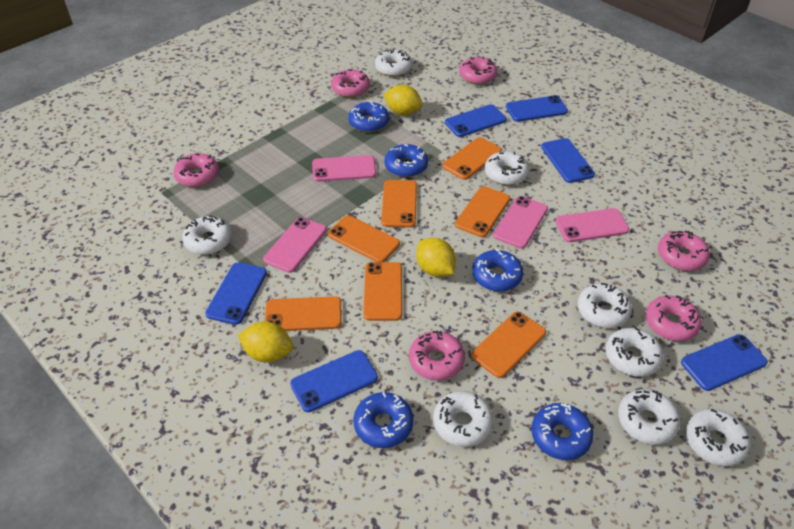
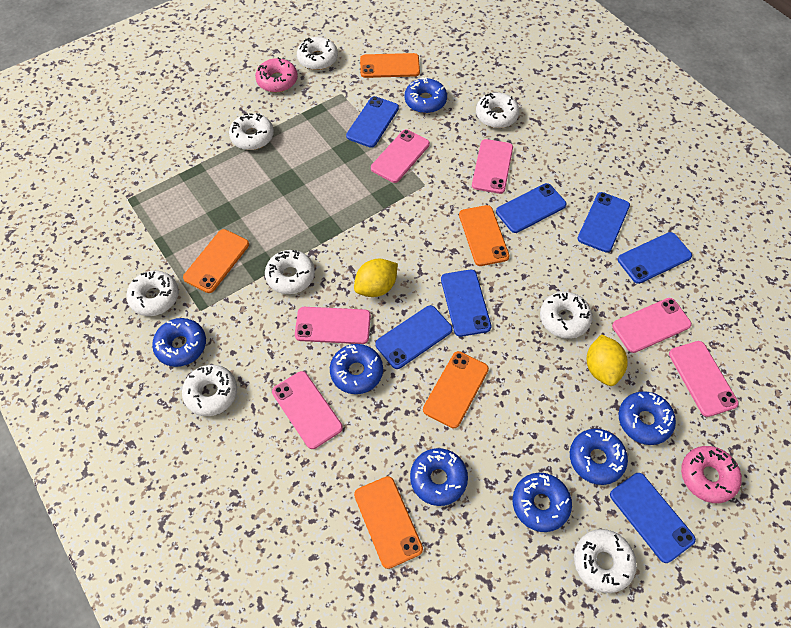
blue donut: [348,101,389,132] [353,392,414,448] [384,144,428,177] [472,249,523,292] [532,403,593,460] = 5 -> [152,318,206,367] [330,344,383,394] [405,77,447,113] [410,448,468,506] [513,473,572,532] [570,429,628,485] [619,391,676,445] = 7
blue phone: [205,262,267,325] [290,350,378,412] [445,104,507,137] [506,95,568,122] [541,138,595,183] [681,334,768,391] = 6 -> [346,96,399,148] [375,305,453,369] [441,270,491,337] [496,183,566,233] [577,192,630,253] [610,473,696,563] [618,232,692,284] = 7
orange phone: [265,296,341,331] [328,215,400,262] [363,262,402,321] [381,180,417,228] [442,137,502,180] [455,186,510,237] [471,311,546,378] = 7 -> [183,229,249,293] [354,476,423,569] [360,53,420,78] [423,351,489,428] [459,205,509,266] = 5
pink donut: [174,153,219,187] [331,69,370,97] [409,330,465,380] [459,57,497,84] [646,295,702,341] [658,231,710,271] = 6 -> [255,57,298,92] [681,446,742,503] = 2
pink phone: [263,217,327,273] [312,155,376,182] [493,196,548,249] [555,208,629,242] = 4 -> [272,371,343,449] [295,307,371,344] [371,129,430,183] [472,139,513,194] [612,298,692,353] [669,341,739,417] = 6
yellow lemon: [238,321,293,363] [384,85,423,115] [416,238,456,277] = 3 -> [354,258,398,297] [587,334,627,386] = 2

